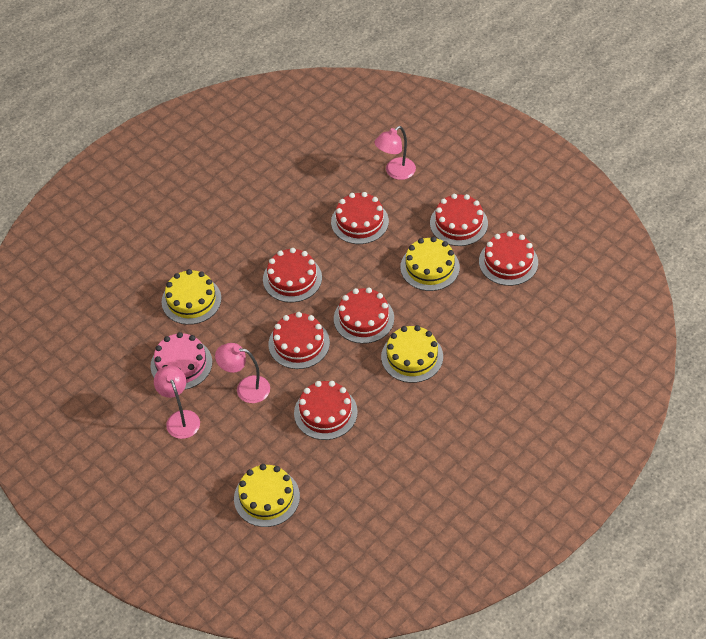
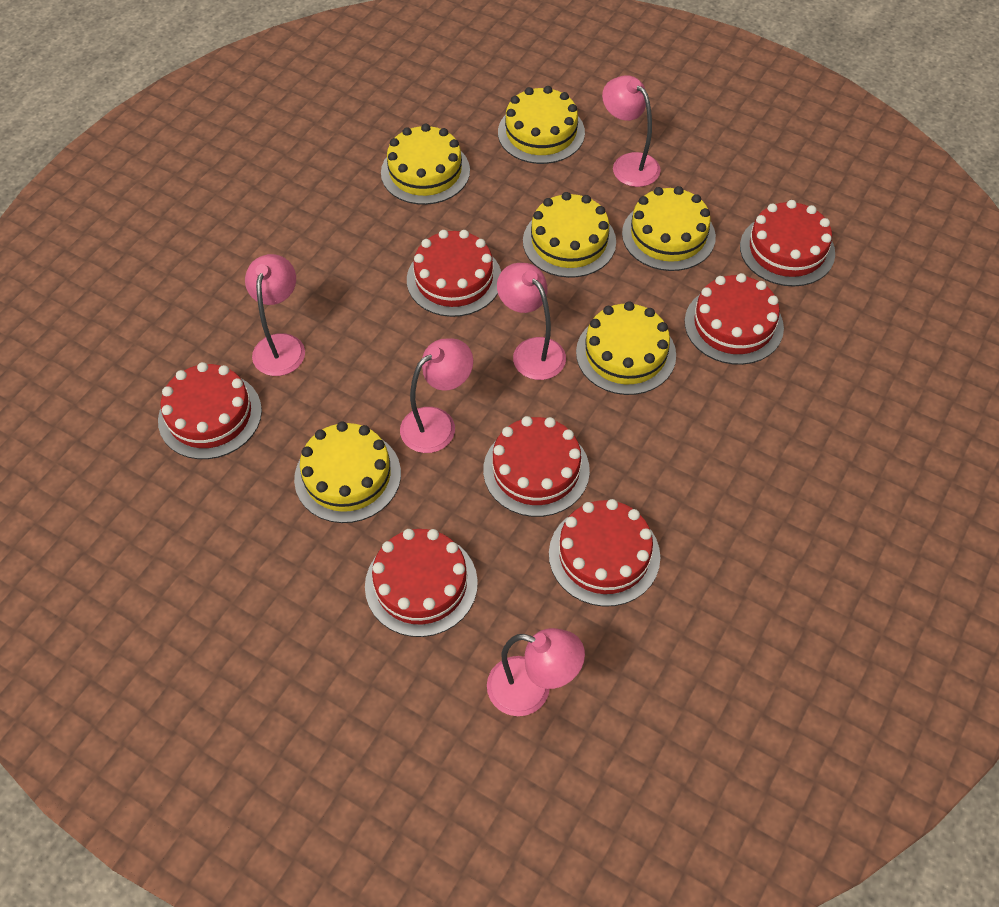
pink cake: [151,332,212,390] = 1 -> none = 0
pink lamp: [154,366,200,439] [215,343,270,403] [375,126,416,180] = 3 -> [245,254,305,376] [400,338,473,453] [487,628,585,716] [497,263,566,380] [602,75,661,187] = 5
yellow cake: [162,269,221,325] [234,464,300,527] [381,325,443,383] [400,237,460,291] = 4 -> [294,421,401,523] [381,124,470,205] [498,86,585,164] [523,192,616,278] [576,301,676,395] [622,186,716,271] = 6

